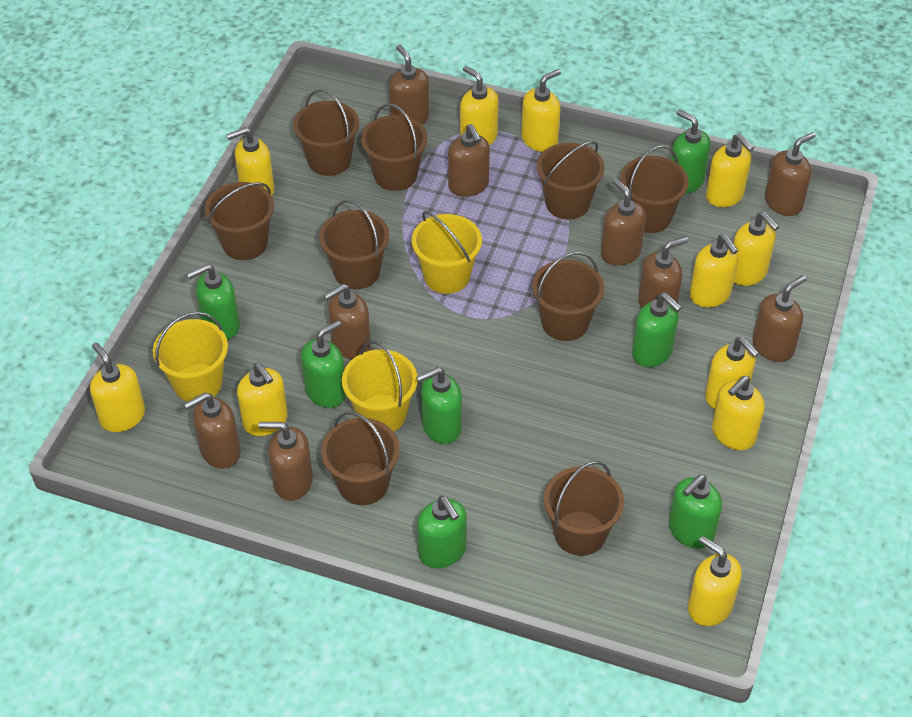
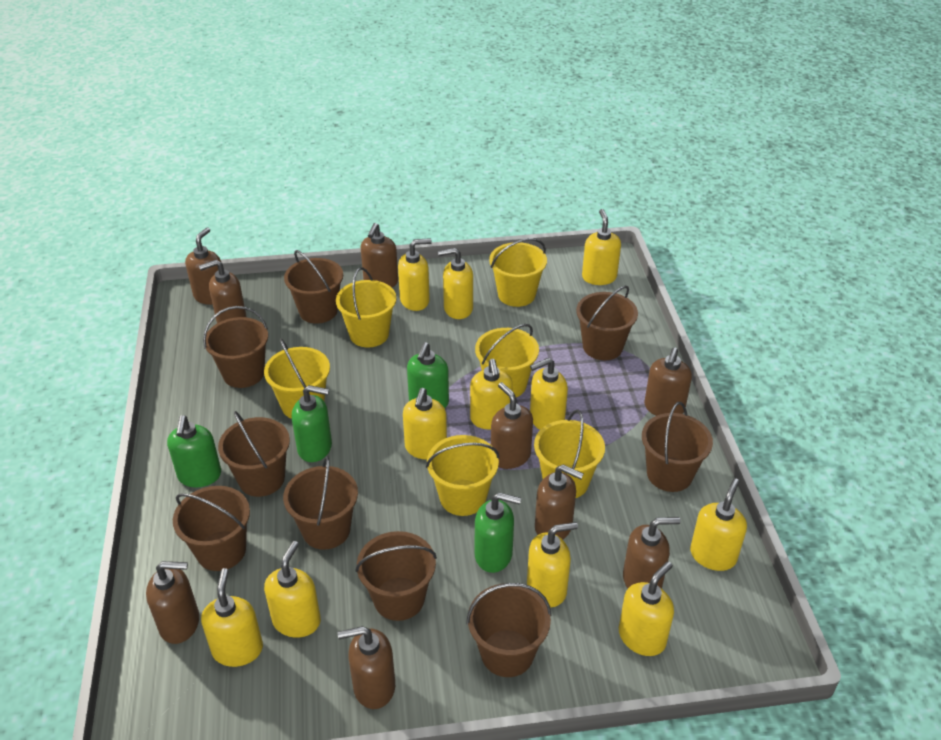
green soap dispenser: [187,264,240,340] [301,320,346,408] [416,367,462,444] [417,496,467,568] [632,293,682,367] [669,475,722,549] [671,109,711,194] = 7 -> [167,415,221,487] [292,385,332,462] [407,342,449,408] [475,493,521,573] = 4
yellow bucket: [153,312,228,402] [342,341,418,432] [412,211,482,294] = 3 -> [264,338,330,419] [336,267,396,347] [426,435,499,516] [475,324,539,397] [489,238,547,307] [534,409,605,498] = 6

